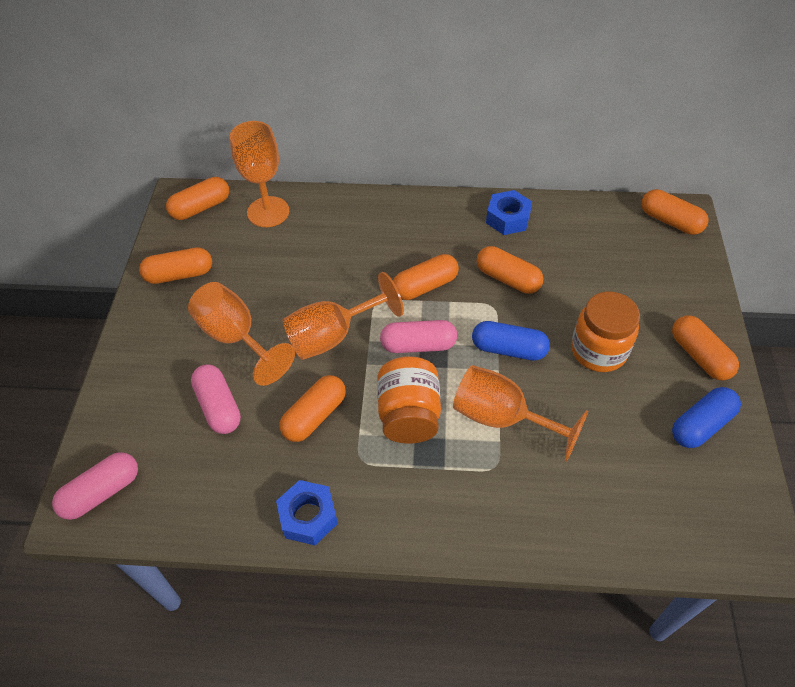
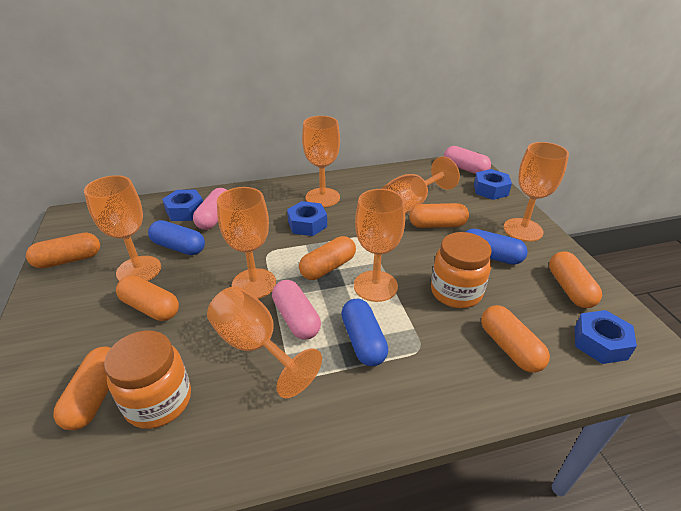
blue capsule: [472,321,550,361] [672,387,741,448] = 2 -> [148,220,205,255] [341,299,388,366] [465,229,528,265] = 3
blue nut: [276,480,338,545] [486,190,532,235] = 2 -> [162,189,203,221] [287,201,327,236] [474,169,512,200] [575,310,637,364] = 4
orange goblet: [188,282,295,386] [230,121,289,227] [283,272,404,360] [453,365,588,462] = 4 -> [84,175,161,281] [207,286,322,398] [217,187,276,299] [302,116,340,207] [354,189,405,302] [382,156,460,214] [503,142,569,242] = 7

